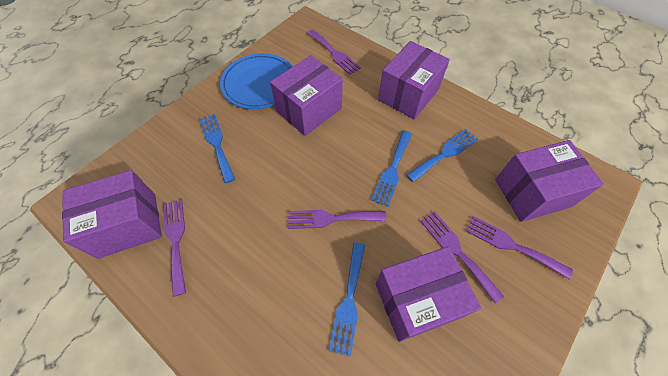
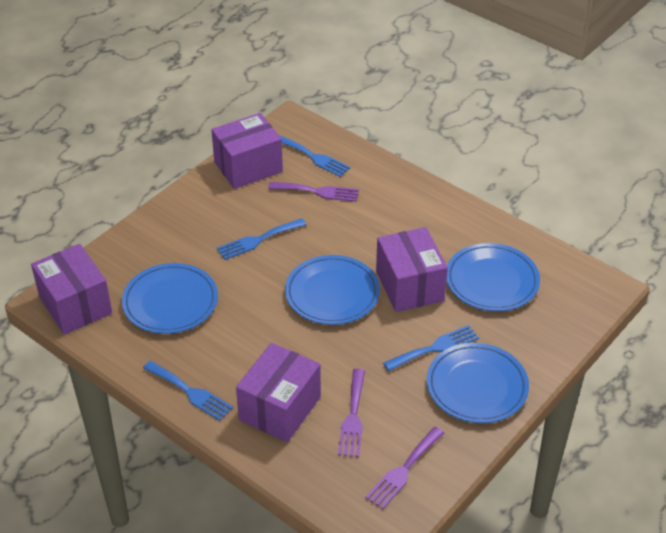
blue plate: [220,53,293,109] = 1 -> [122,263,218,334] [285,255,380,325] [427,343,529,423] [446,243,540,311] = 4
purple box: [62,170,162,259] [270,55,343,136] [376,246,481,342] [378,41,450,119] [495,140,604,222] = 5 -> [31,244,112,335] [211,113,283,189] [236,343,321,442] [376,227,448,312] = 4
purple fork: [163,199,186,297] [288,210,387,229] [307,29,361,75] [420,211,504,303] [466,216,573,279] = 5 -> [268,182,359,202] [338,369,365,457] [365,427,444,509] = 3

